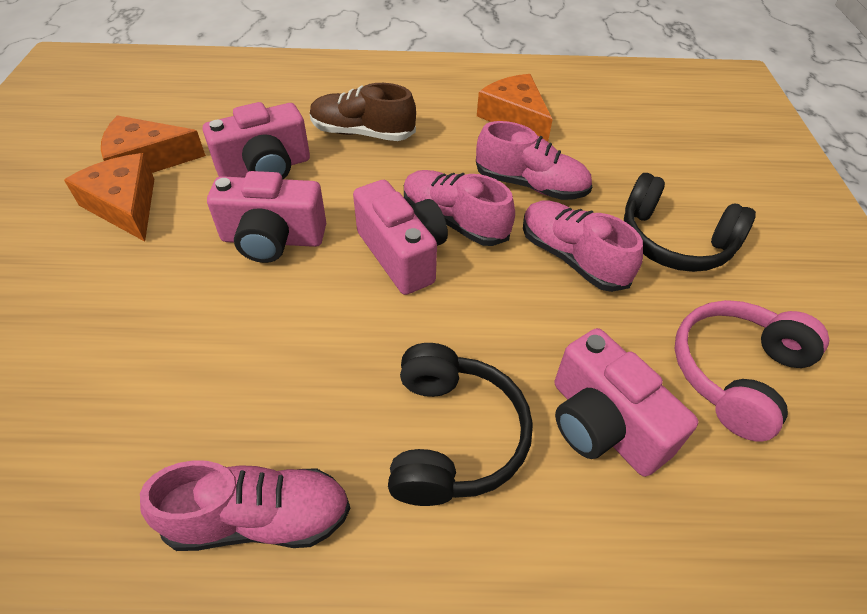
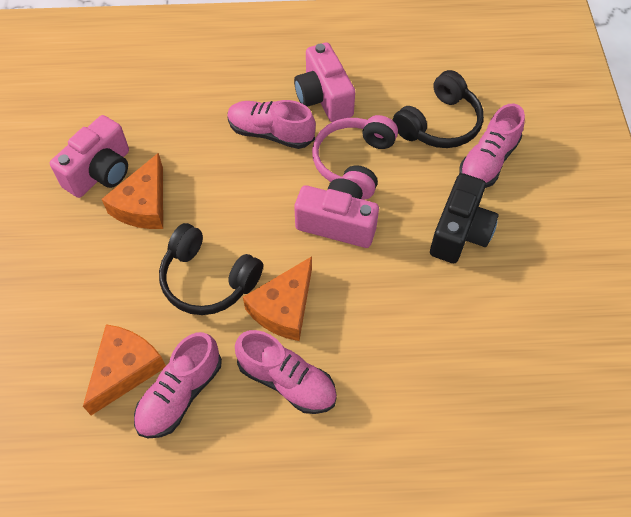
black camera: none = 0 -> [430,173,499,263] = 1
brown shoe: [310,83,416,141] = 1 -> none = 0
pink camera: [203,102,310,179] [207,171,326,263] [353,180,448,295] [555,328,698,477] = 4 -> [50,115,129,198] [294,43,355,122] [294,178,379,248] = 3

